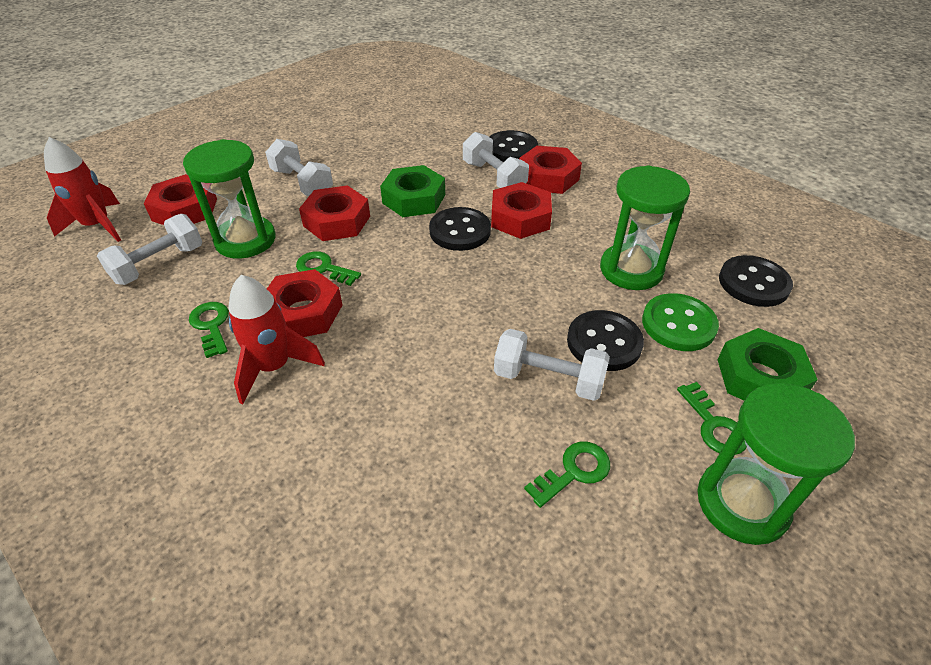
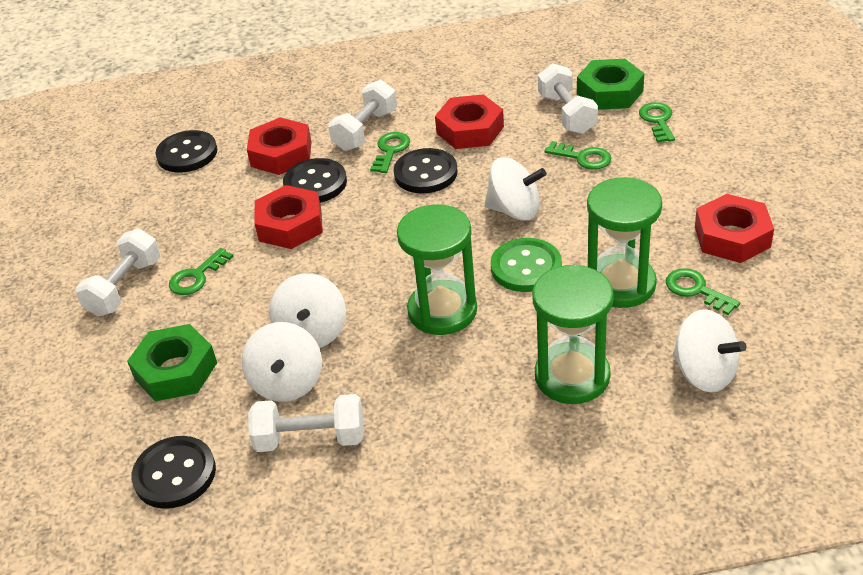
green key: [189,302,229,358] [296,251,361,286] [524,442,610,508] [677,382,747,455] = 4 -> [169,248,234,295] [370,132,410,173] [545,141,611,170] [639,102,675,143] [666,268,740,315] = 5
red nut: [144,174,217,225] [267,269,342,337] [299,185,370,241] [491,182,552,239] [519,146,582,194] = 5 -> [247,117,311,175] [254,185,323,249] [435,94,504,149] [695,194,774,263] = 4
red rocket: [44,137,121,242] [229,275,325,404] = 2 -> none = 0
white spinning top: none = 0 -> [242,322,322,402] [269,273,346,348] [484,157,546,221] [673,309,746,392] = 4

